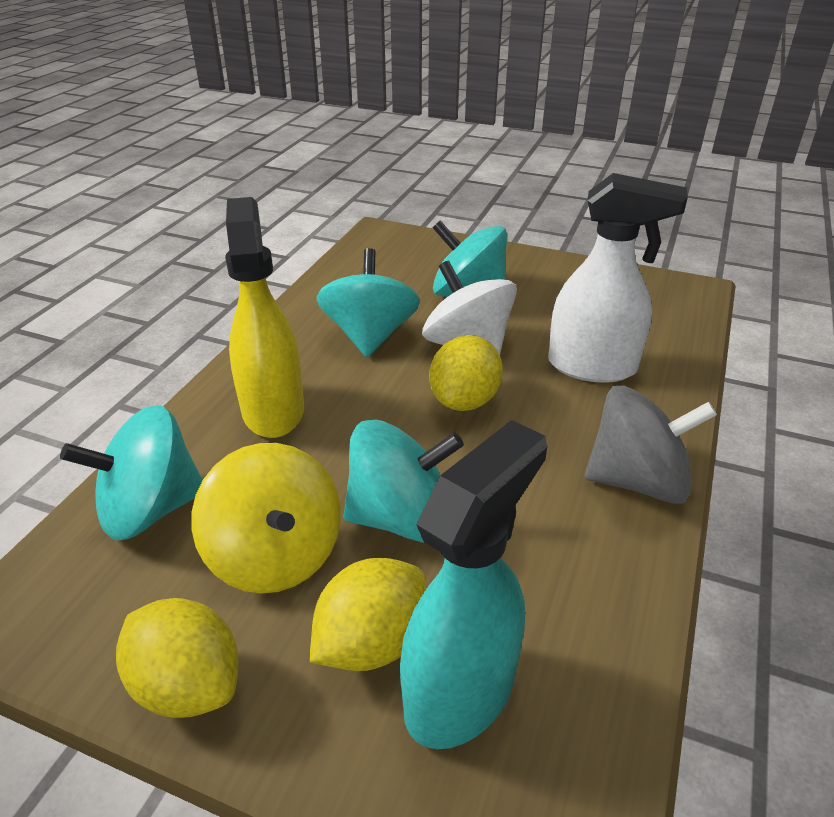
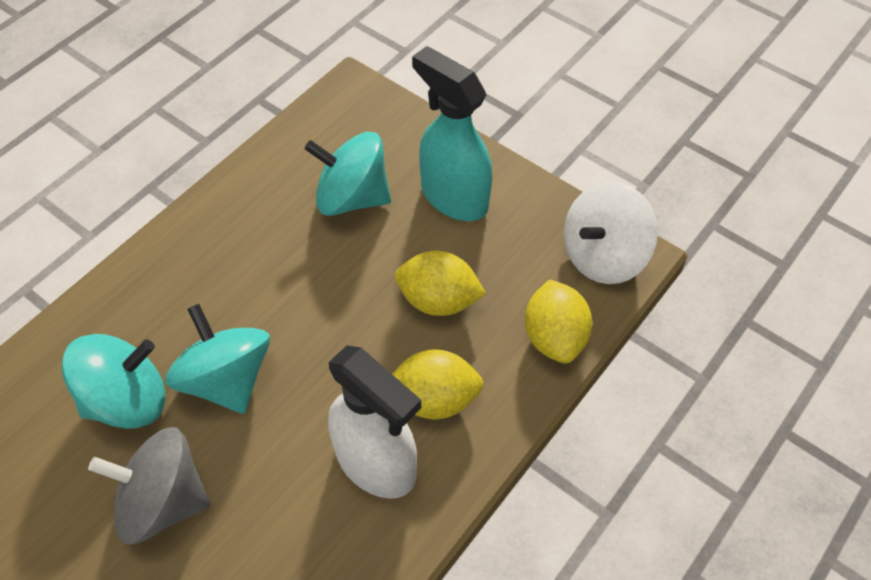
turquoise spinning top: [60,405,203,540] [316,248,420,357] [344,419,464,543] [433,220,507,297] = 4 -> [61,334,165,429] [165,304,270,414] [304,132,391,216] = 3
yellow spinning top: [191,443,341,594] = 1 -> none = 0
yellow spray bottle: [225,197,304,438] = 1 -> none = 0

